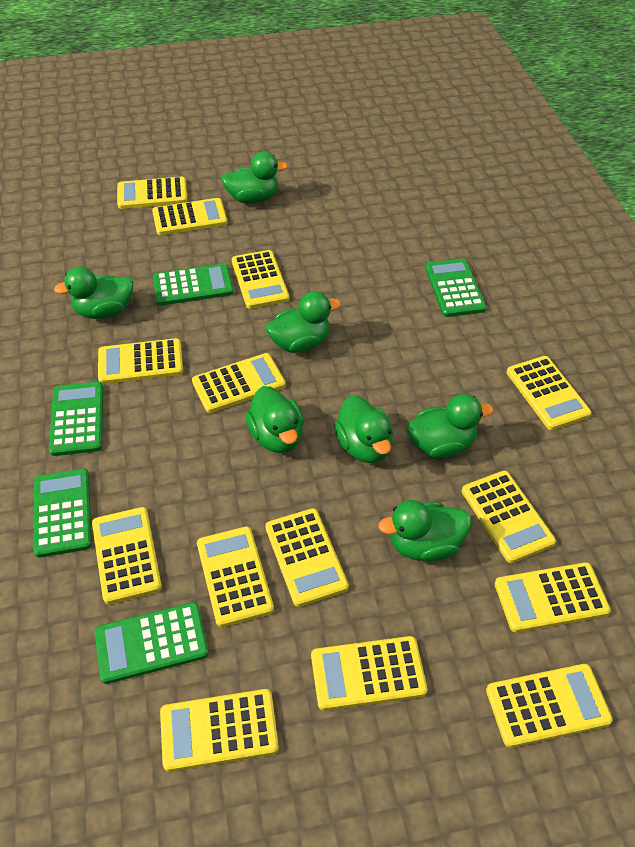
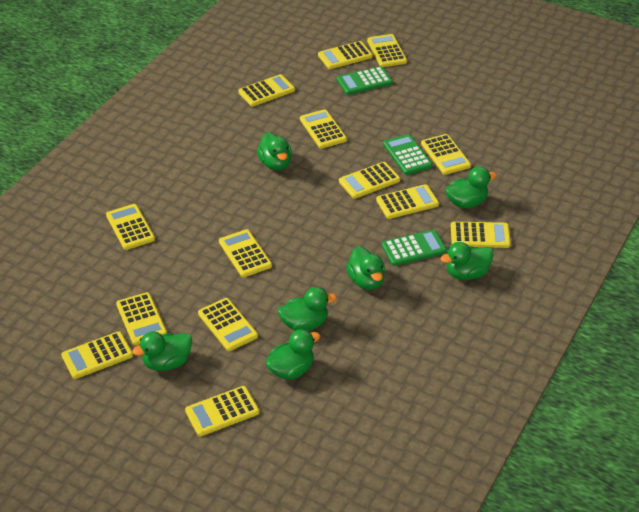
green calculator: [33,469,92,558] [49,382,104,456] [94,602,209,684] [153,264,234,306] [425,258,486,317] = 5 -> [337,66,393,95] [382,230,447,266] [383,134,433,175] = 3

